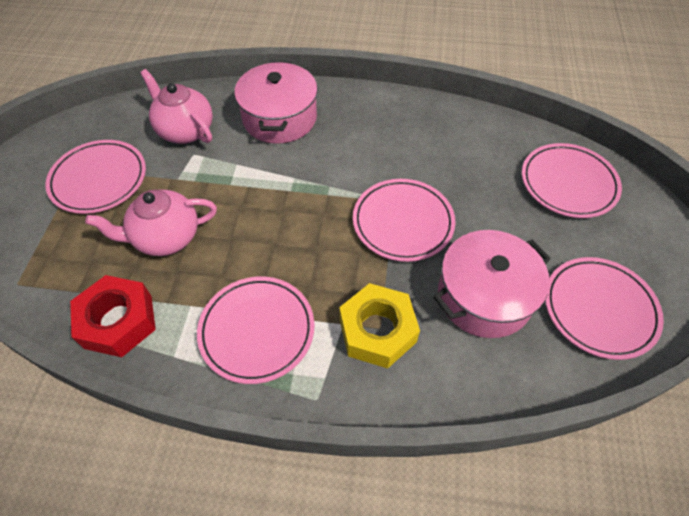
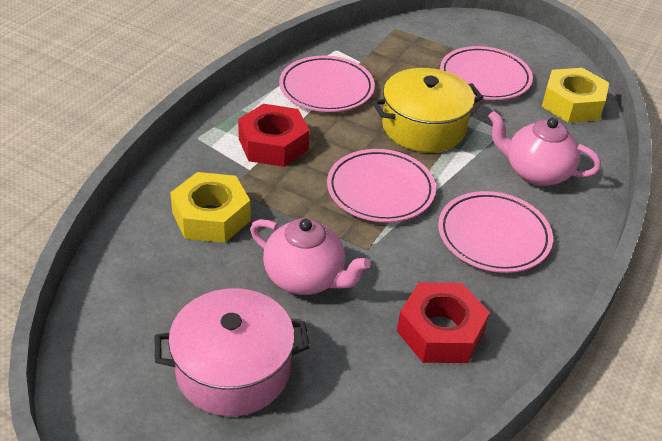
pink plate: [45,140,146,214] [197,277,315,384] [353,179,456,262] [522,143,622,218] [545,257,664,360] = 5 -> [279,56,375,112] [327,149,436,222] [438,191,553,273] [440,46,533,100] = 4
pink pot: [234,61,318,144] [434,230,551,338] = 2 -> [155,288,310,416] = 1
red nut: [70,275,156,357] = 1 -> [238,104,310,167] [397,282,490,363] = 2
yellow nut: [339,283,420,368] = 1 -> [170,172,251,243] [542,68,609,123] = 2
yellow pot: none = 0 -> [372,68,483,152] = 1

